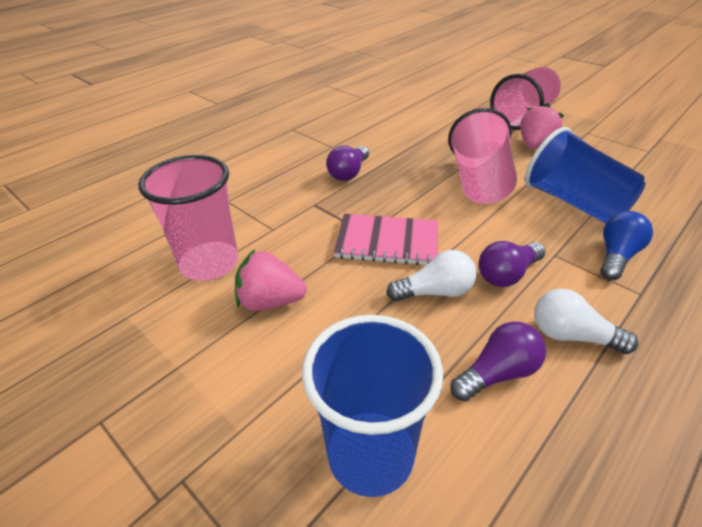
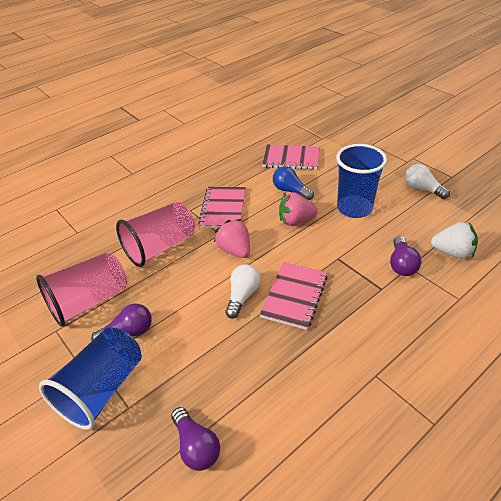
pink cup: [138,155,238,281] [448,108,517,204] [490,67,561,130] = 3 -> [36,252,127,327] [116,202,195,267] = 2
pink notebook: [333,214,438,265] = 1 -> [198,187,246,228] [260,262,327,330] [262,145,320,170] = 3
white strawberry: none = 0 -> [431,222,478,258] = 1

